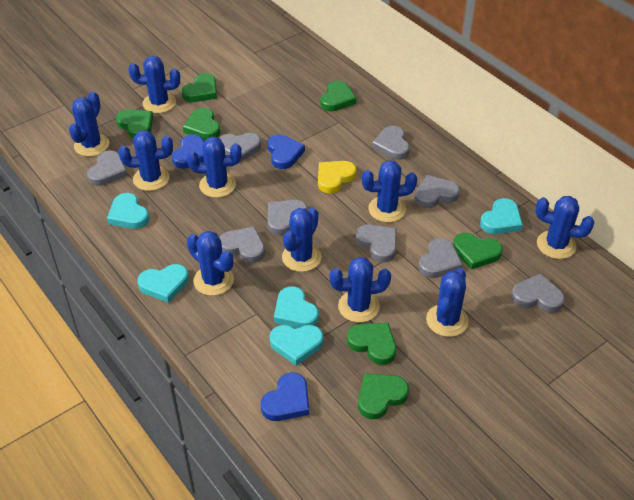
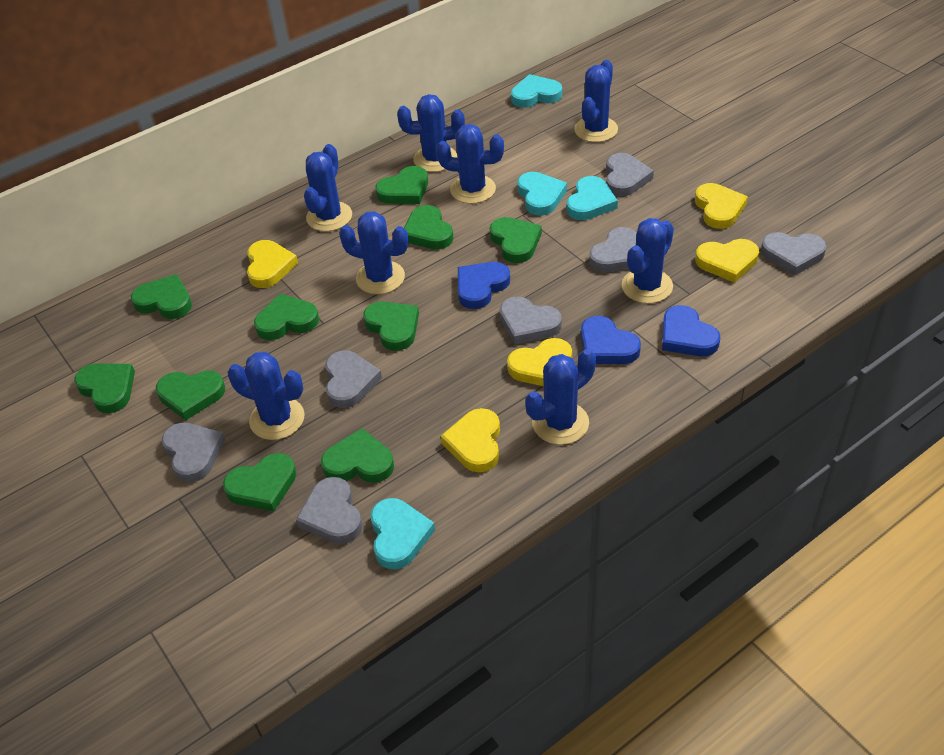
blue cactus: [69,92,109,157] [118,130,173,191] [128,56,180,113] [187,137,242,198] [187,231,234,296] [282,208,322,272] [329,257,391,323] [362,160,417,222] [426,268,469,337] [535,196,594,259] = 10 -> [228,352,305,440] [304,144,352,232] [339,211,409,295] [397,94,465,172] [436,124,504,204] [525,349,596,445] [574,60,618,142] [622,218,674,304] = 8
green heart: [116,109,153,138] [182,73,217,102] [183,108,220,140] [320,81,356,111] [347,323,396,365] [358,373,409,419] [453,233,502,270] = 7 -> [74,363,135,413] [131,274,192,319] [156,370,225,420] [223,453,296,511] [254,294,319,340] [321,428,394,483] [363,302,419,351] [375,166,428,204] [404,205,453,249] [490,217,542,263] = 10
grey heart: [87,150,128,186] [219,133,261,163] [220,227,265,263] [268,200,308,235] [356,224,397,262] [372,126,410,160] [415,175,460,208] [418,238,463,278] [511,274,565,313] = 9 -> [162,423,225,482] [296,477,362,544] [325,350,382,408] [500,297,562,344] [589,227,637,272] [606,153,654,197] [761,232,827,275] = 7
turquoise heart: [107,193,150,229] [137,264,189,303] [270,325,323,366] [274,286,319,328] [480,198,523,234] = 5 -> [370,498,435,569] [511,74,562,108] [517,172,567,216] [567,176,618,220] = 4
yellow heart: [318,161,356,194] = 1 -> [247,240,298,288] [441,408,500,472] [507,338,572,386] [695,183,748,229] [695,239,759,283] = 5

